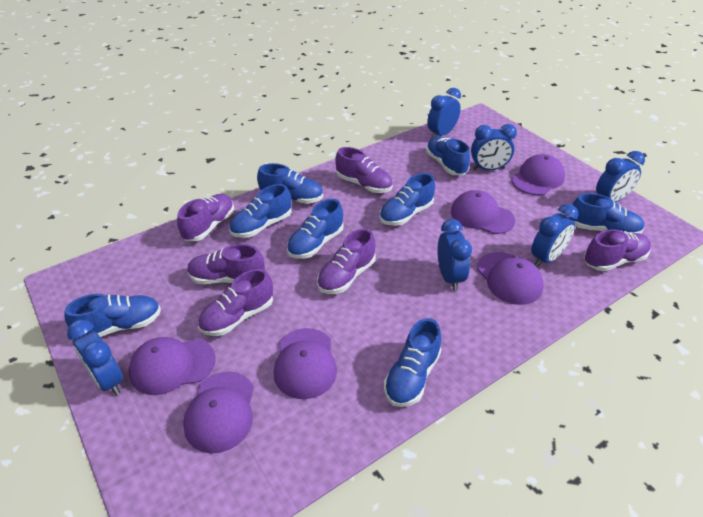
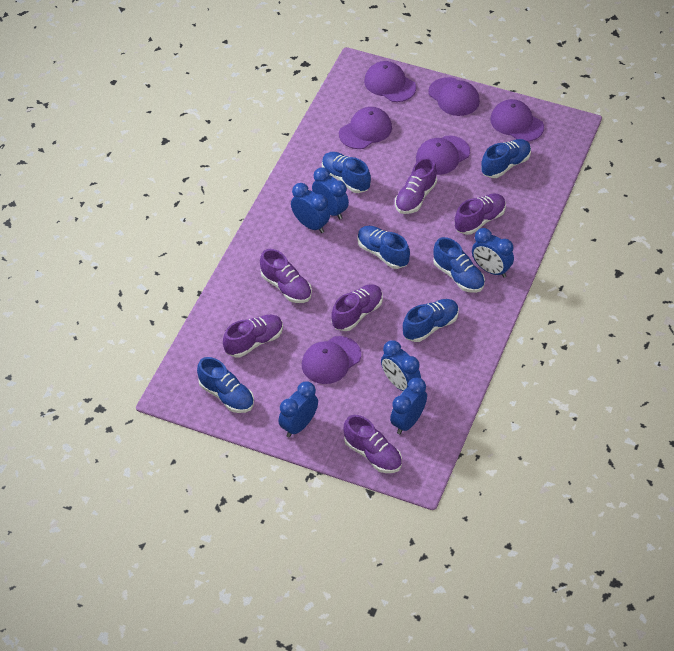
blue shoe: [64,294,161,337] [229,184,291,238] [257,163,323,204] [287,199,343,259] [380,173,435,226] [384,318,441,407] [426,136,470,175] [569,193,645,234] = 8 -> [197,357,254,413] [322,152,371,193] [357,226,410,269] [403,299,459,342] [433,237,485,293] [481,139,531,178] = 6

